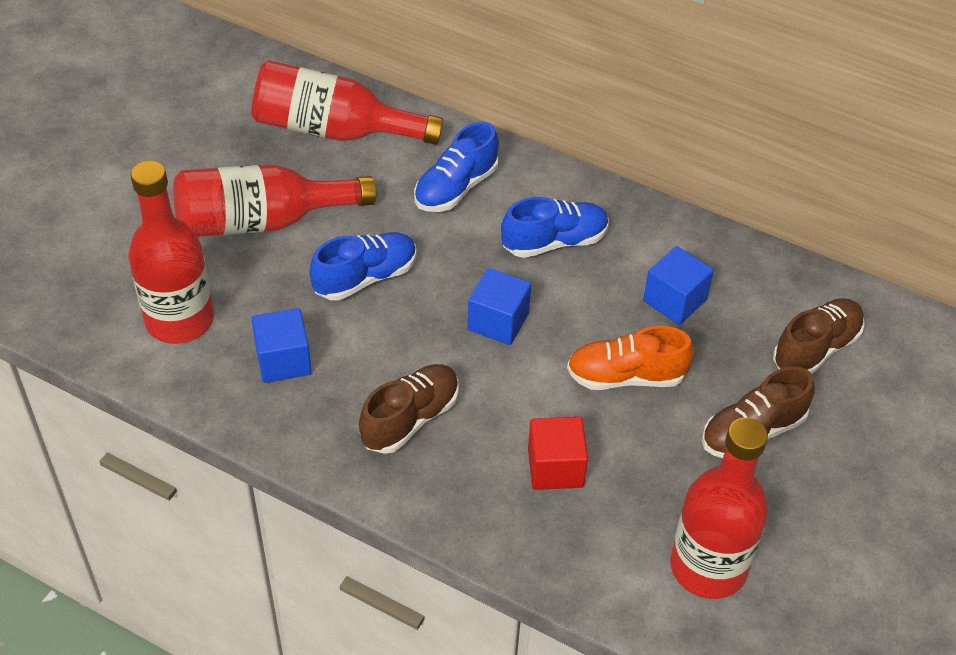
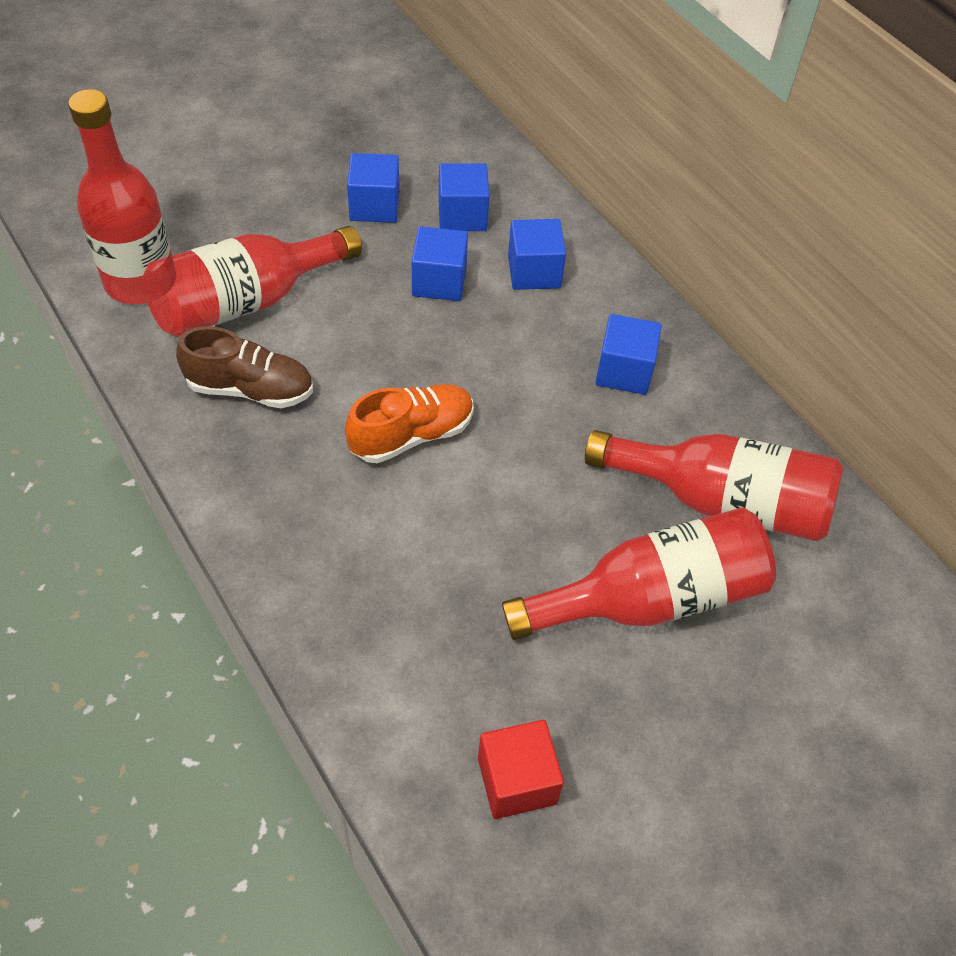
blue cube: [251,308,312,383] [468,268,531,345] [643,246,714,325] = 3 -> [347,153,399,223] [412,226,468,301] [438,163,489,231] [508,219,566,290] [595,314,662,395] = 5
blue shoe: [309,232,417,301] [414,122,499,212] [501,197,609,258] = 3 -> none = 0
brown shoe: [359,364,459,454] [702,366,815,458] [773,298,865,374] = 3 -> [176,326,313,408] = 1

